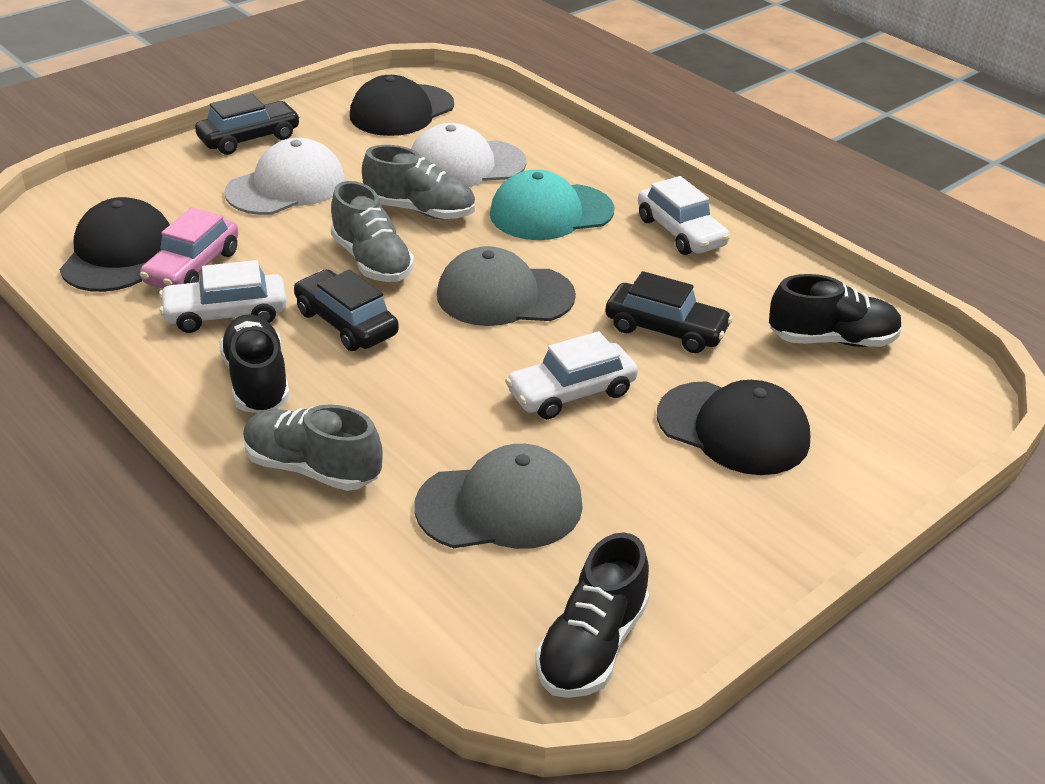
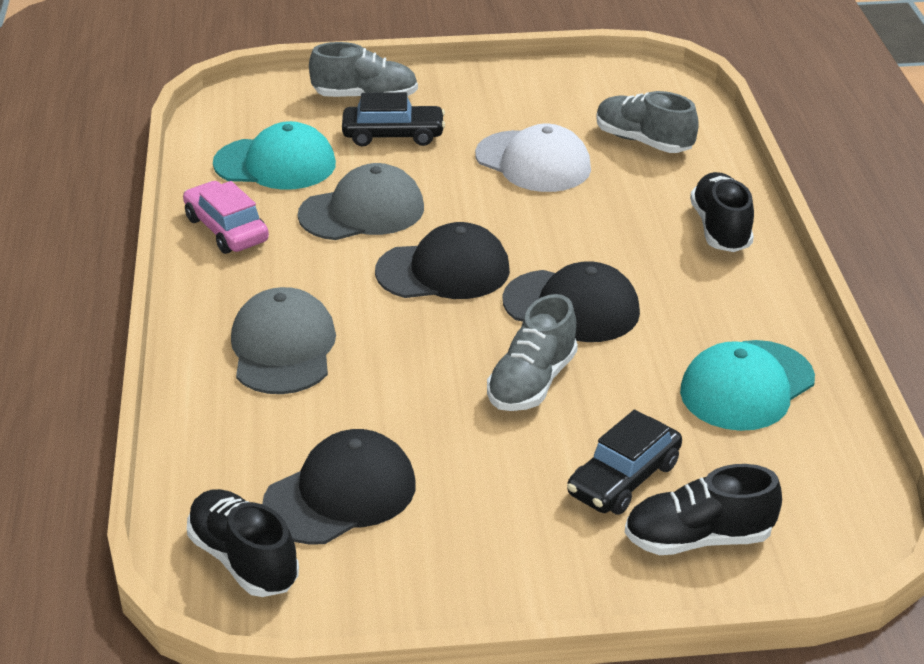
black car: [195,93,300,155] [294,269,399,351] [605,271,733,353] = 3 -> [342,92,445,146] [567,410,682,515] = 2
turquoise cap: [490,169,614,240] = 1 -> [213,121,336,190] [680,340,815,431] = 2
white cap: [224,138,345,215] [411,123,527,187] = 2 -> [475,124,591,192] = 1
white car: [159,260,287,333] [505,331,638,419] [638,176,730,255] = 3 -> none = 0

